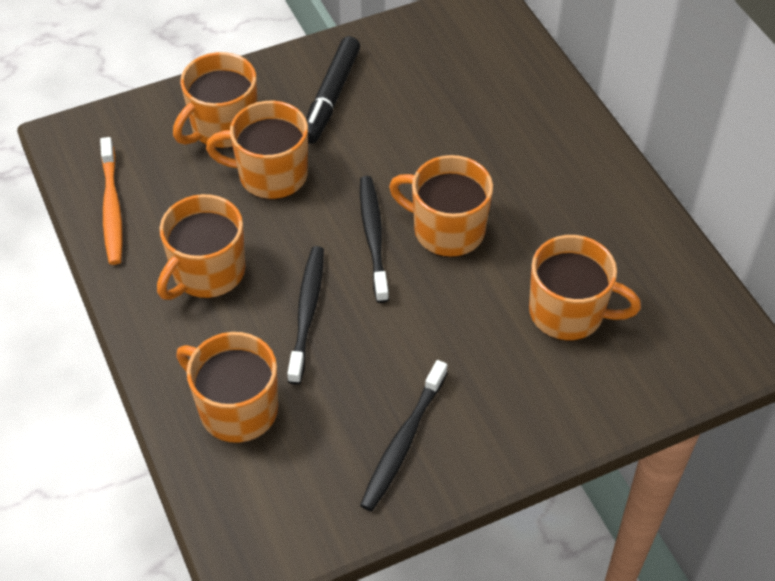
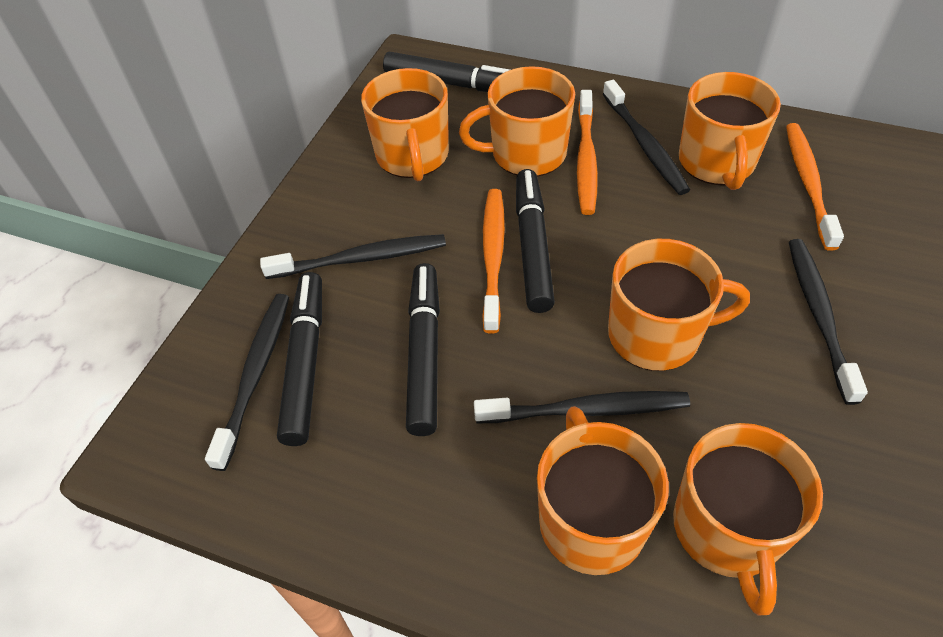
black marker: [306,36,360,144] = 1 -> [277,272,322,446] [383,52,510,92] [406,263,440,436] [516,169,555,313] = 4
black toothbrush: [287,246,324,385] [360,176,389,303] [360,360,447,511] = 3 -> [205,294,289,471] [260,234,446,279] [474,391,690,423] [603,80,690,195] [789,239,868,405] = 5
orange toothbrush: [100,137,123,265] = 1 -> [482,189,505,333] [577,90,598,215] [786,123,844,251] = 3

